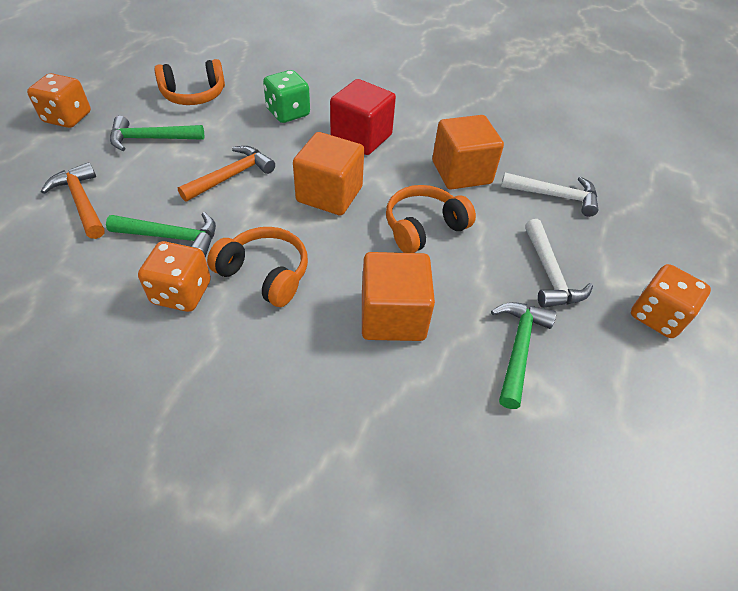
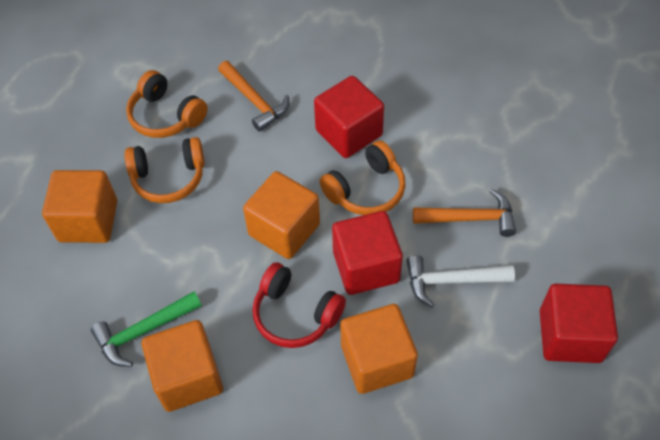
green dice: [263,70,310,123] = 1 -> none = 0
green hammer: [106,212,216,257] [110,116,204,151] [491,302,556,409] = 3 -> [91,291,202,367] = 1
orange cube: [293,132,364,216] [362,252,435,341] [432,115,504,190] = 3 -> [42,170,117,243] [141,320,223,412] [243,171,320,259] [340,304,418,394] = 4
orange dice: [27,73,91,128] [138,241,211,312] [631,264,711,338] = 3 -> none = 0
red cube: [330,79,396,155] = 1 -> [314,76,384,158] [332,211,403,295] [540,284,618,363] = 3
red headphones: none = 0 -> [253,262,346,348] = 1
white hammer: [501,173,598,217] [525,219,593,308] = 2 -> [406,255,515,307] = 1

